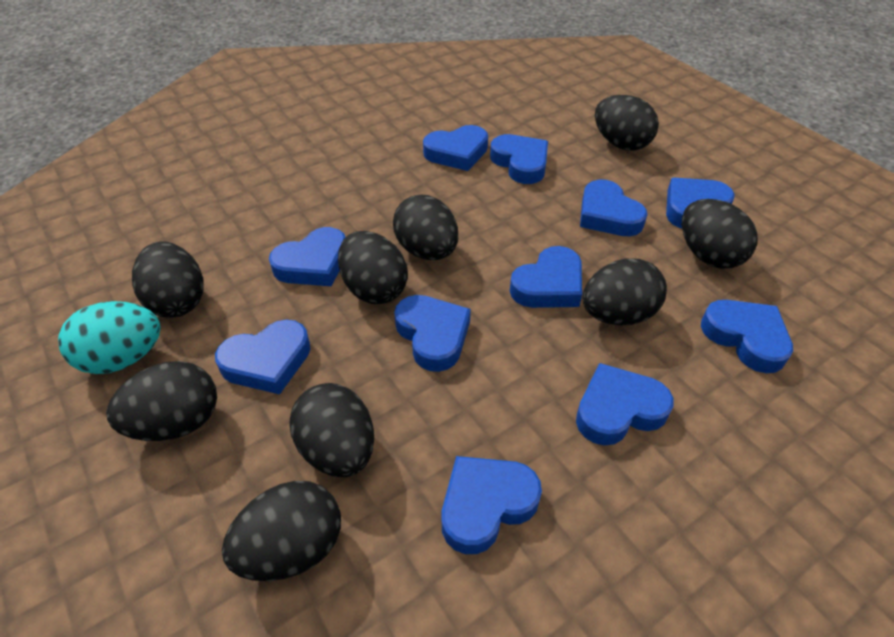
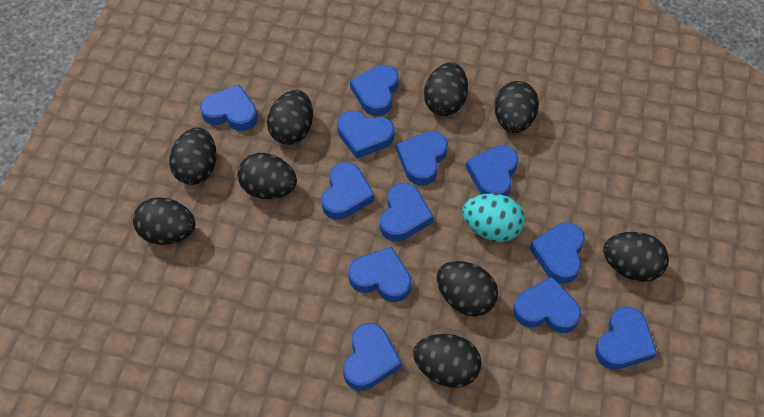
blue heart: [215,320,310,394] [269,227,345,286] [394,295,471,372] [423,125,488,171] [441,456,542,554] [490,134,548,184] [510,246,582,308] [576,363,674,446] [580,179,648,236] [666,178,735,228] [701,300,793,373] = 11 -> [200,85,258,131] [321,162,374,220] [337,111,395,159] [343,323,402,391] [348,247,411,302] [350,65,399,116] [380,183,434,241] [396,131,448,185] [466,145,518,196] [513,277,581,333] [529,222,585,284] [595,307,657,369] = 12

